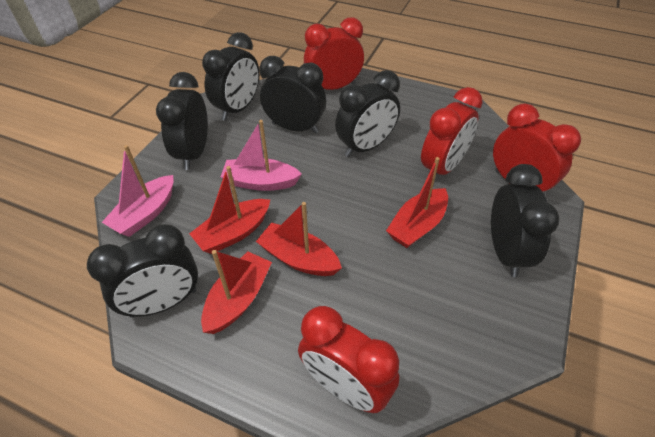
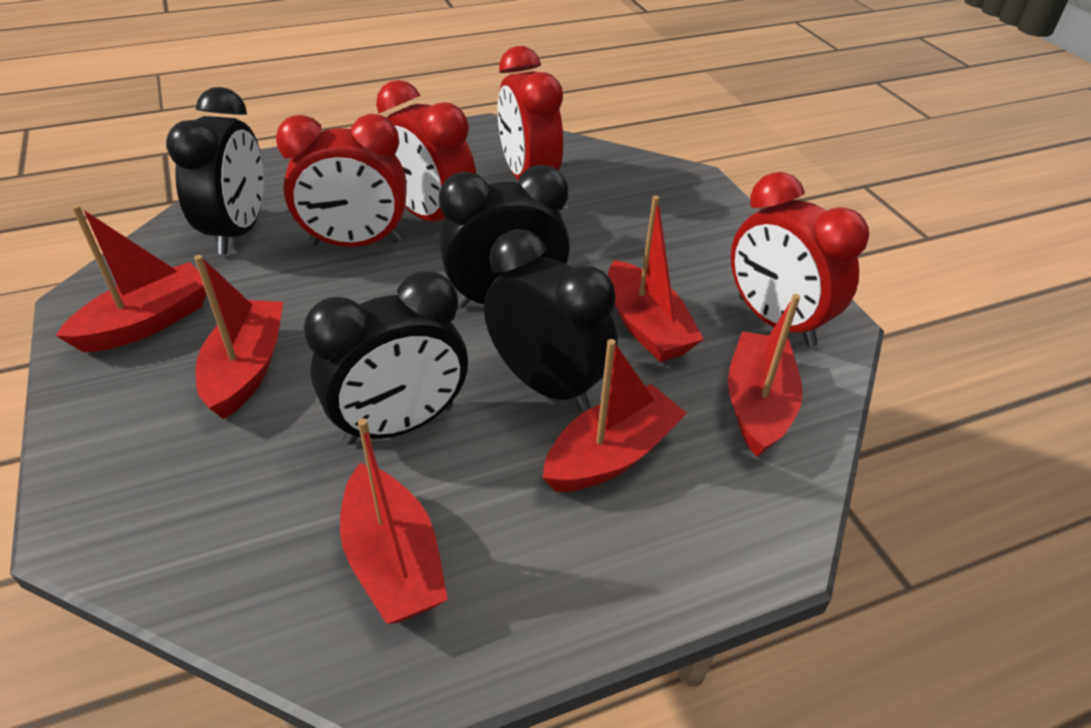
black clock: [87,224,198,318] [156,72,208,170] [202,32,259,121] [259,56,326,133] [335,70,400,157] [491,164,560,277] = 6 -> [166,87,264,254] [303,271,468,445] [439,165,570,308] [484,229,617,411] = 4
pink boat: [102,145,174,237] [221,120,302,191] = 2 -> none = 0
red boat: [189,166,270,254] [201,250,272,334] [256,202,342,276] [386,157,448,248] = 4 -> [56,205,207,352] [194,255,283,419] [340,418,448,624] [543,339,687,492] [608,195,704,362] [727,294,803,457] = 6

